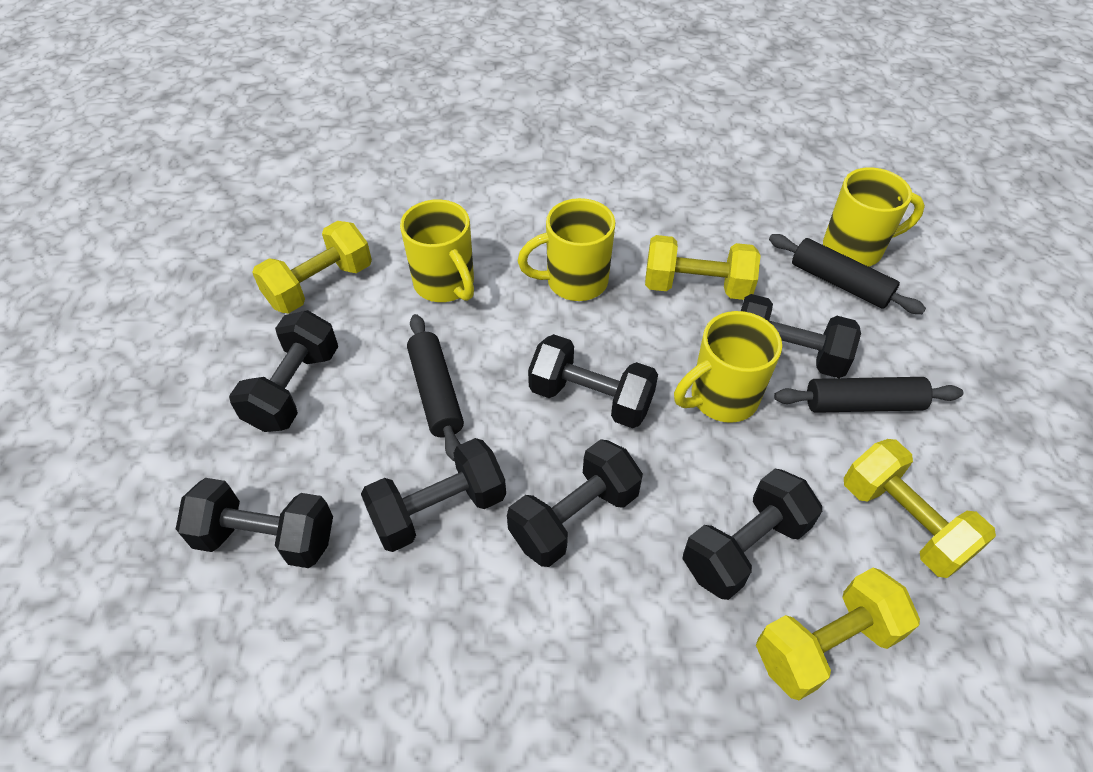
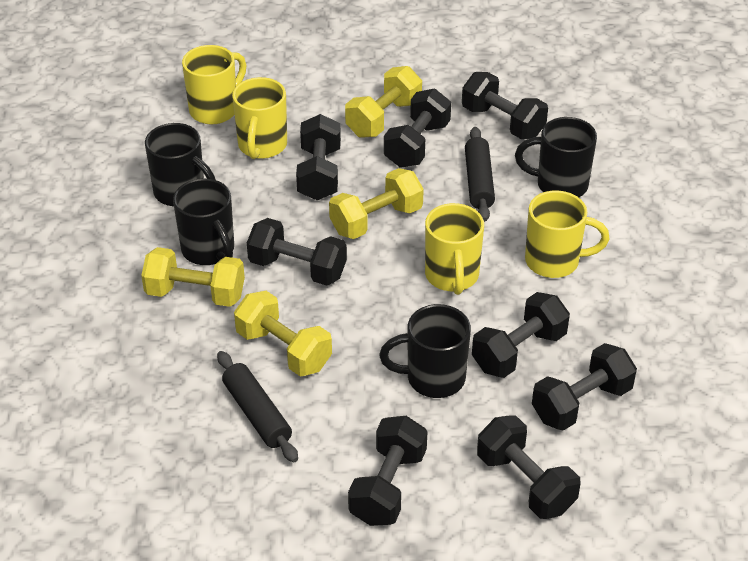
black dumbbell: [176,478,333,568] [229,310,338,432] [361,438,506,552] [507,439,643,567] [528,334,658,428] [683,469,822,600] [741,294,861,378] = 7 -> [247,218,347,286] [296,114,341,200] [348,416,427,526] [384,89,451,168] [462,72,548,139] [472,292,570,378] [477,415,581,519] [532,343,637,431] = 8
black mug: none = 0 -> [145,123,216,207] [173,179,234,265] [379,304,471,398] [515,117,597,197] = 4
black rolling pin: [407,314,464,461] [769,234,926,314] [774,377,963,413] = 3 -> [217,351,298,462] [465,127,495,222] = 2

